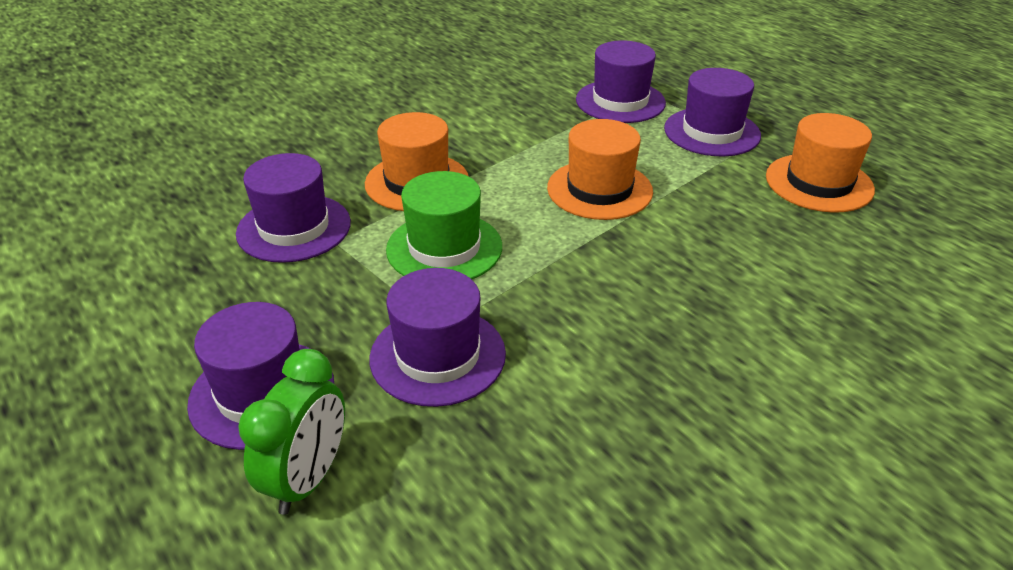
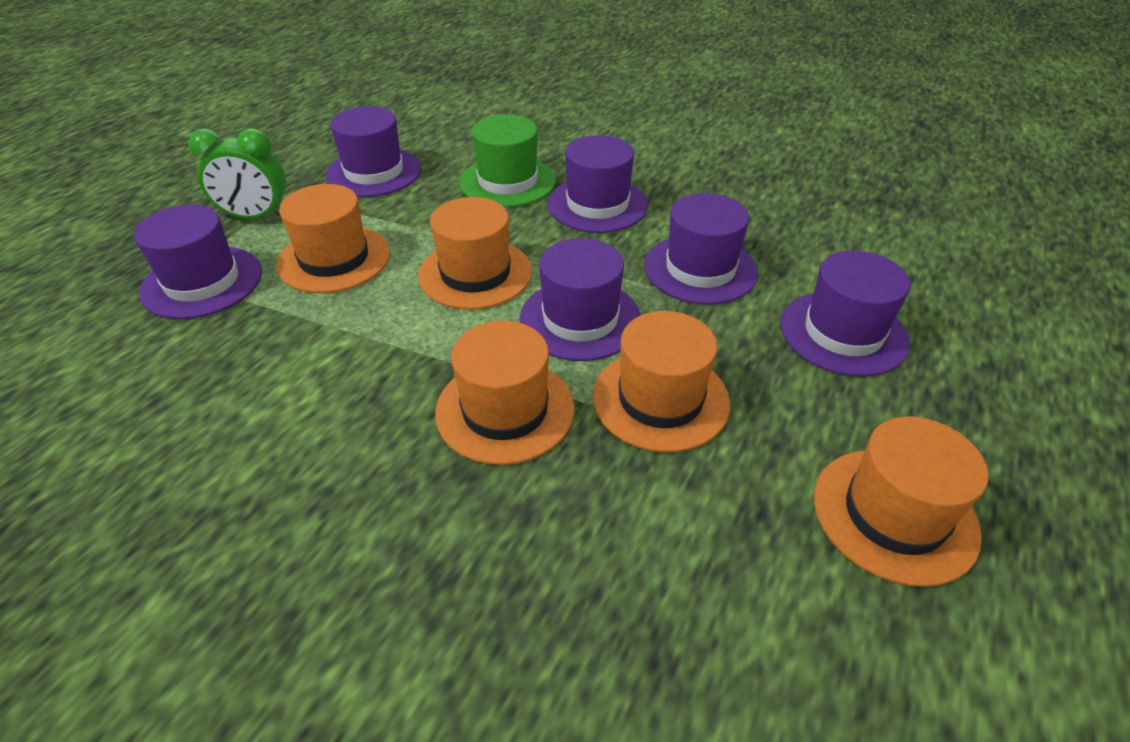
orange hat: [365,112,468,211] [547,119,653,220] [766,113,875,213] = 3 -> [276,184,390,293] [418,197,532,310] [435,321,575,465] [592,311,730,453] [814,416,988,587] = 5
purple hat: [187,302,334,450] [236,153,351,263] [370,268,506,407] [576,40,666,123] [664,68,761,156] = 5 -> [134,205,262,319] [325,106,422,197] [520,238,641,361] [548,135,648,233] [644,193,758,305] [780,251,910,377] = 6

